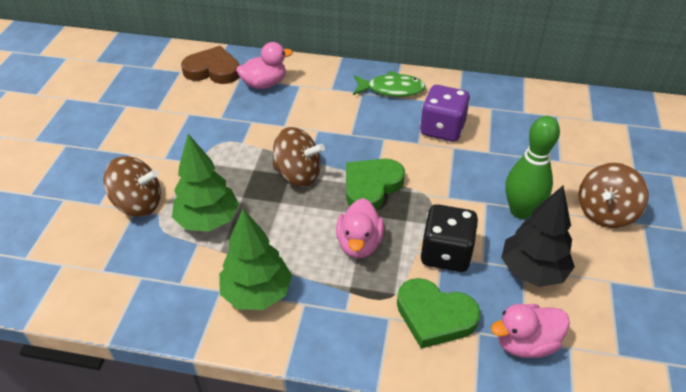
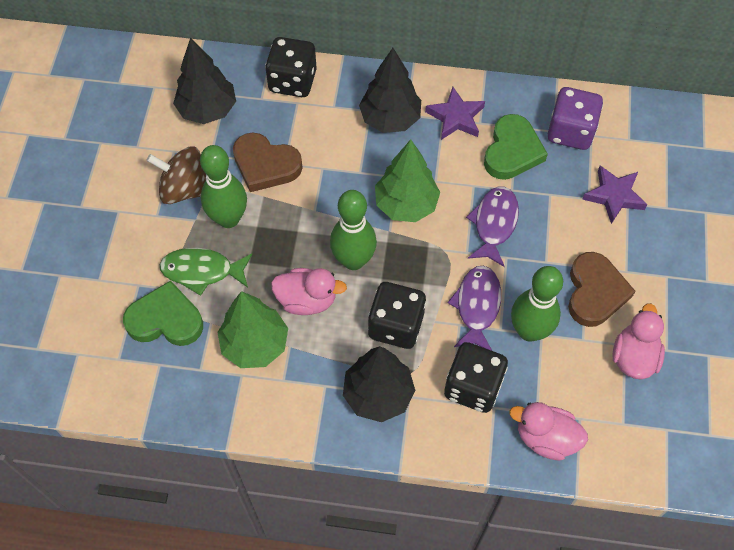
black dice: [420,204,478,272] = 1 -> [265,37,317,97] [368,282,426,349] [444,342,508,413] = 3
black tree: [501,186,575,287] = 1 -> [173,38,236,124] [343,346,415,422] [359,48,421,133] = 3
brown heart: [181,46,239,84] = 1 -> [233,133,303,192] [568,252,635,327] = 2
brown spinning top: [103,156,161,217] [272,127,325,187] [579,163,649,228] = 3 -> [147,146,206,204] = 1
green bowling pin: [505,116,560,219] = 1 -> [200,145,247,228] [330,190,377,270] [511,266,563,342] = 3
purple fish: none = 0 -> [448,266,501,351] [466,187,519,267] = 2
purple star: none = 0 -> [425,87,485,140] [582,166,648,224] = 2

